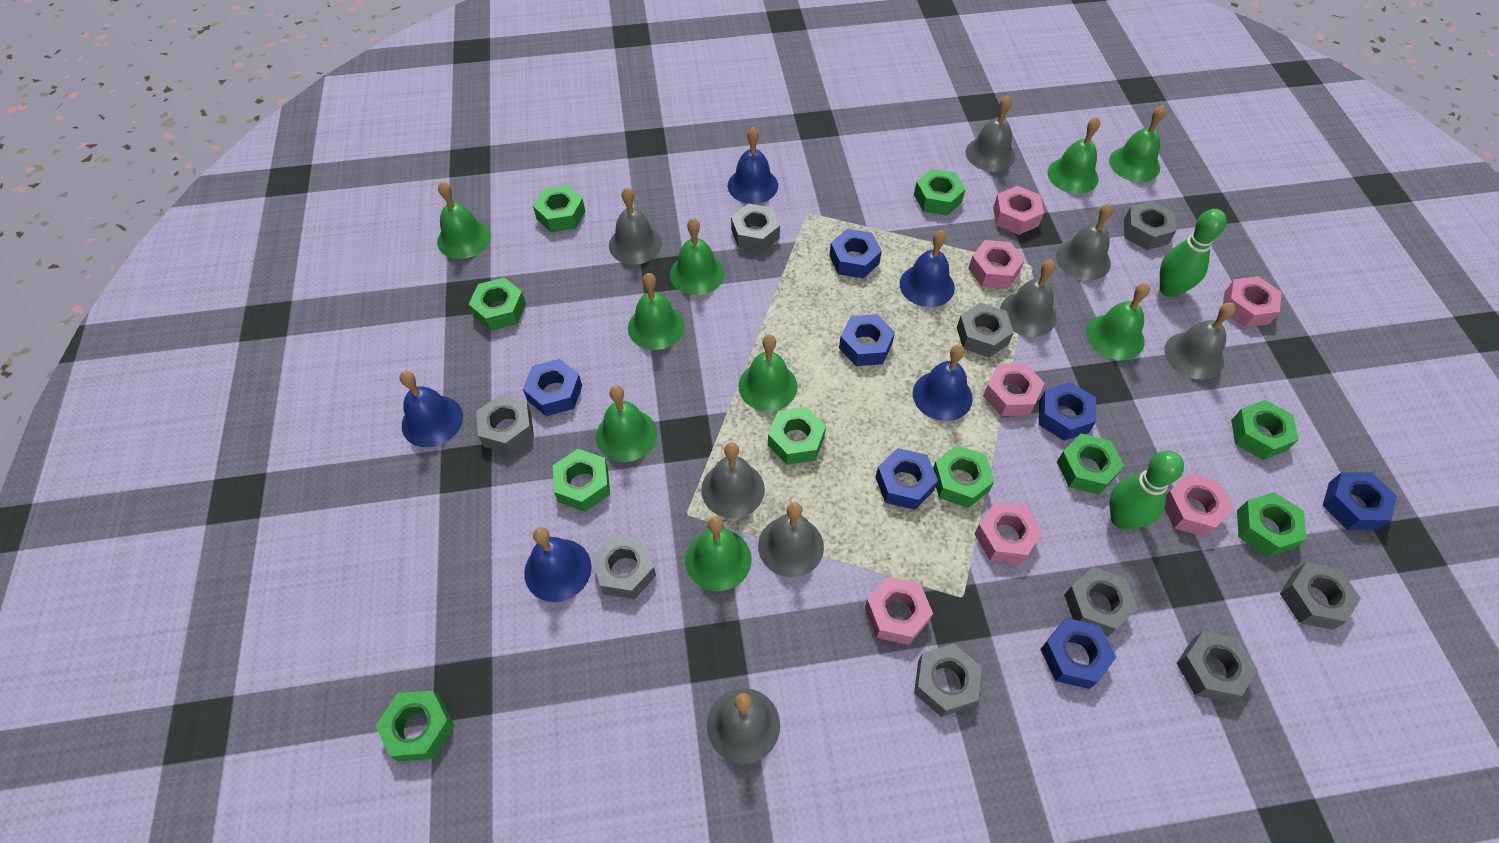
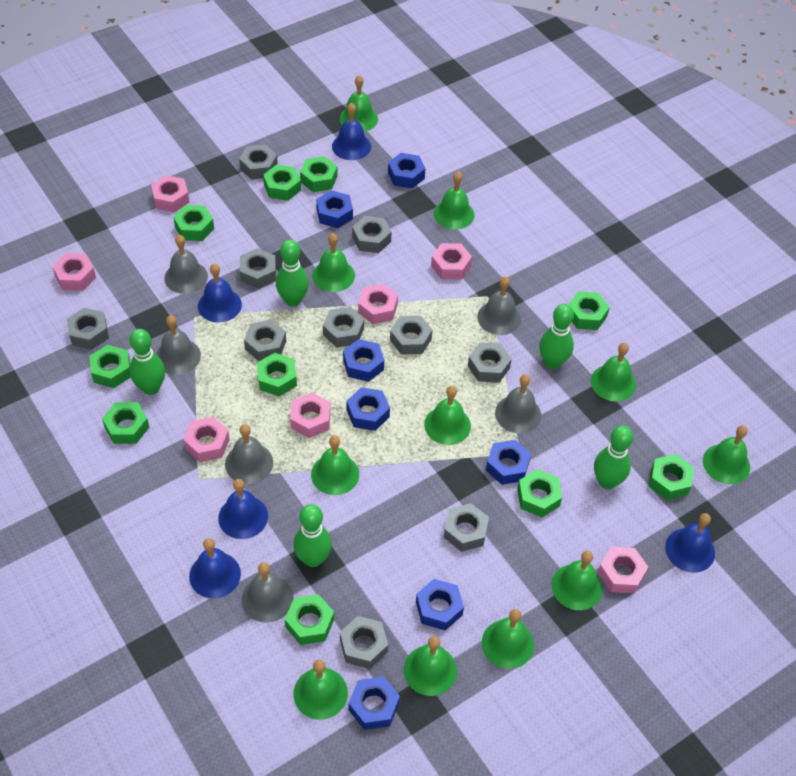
green bell: [437,182,491,259] [596,385,657,462] [628,273,685,350] [670,218,724,295] [685,516,752,591] [738,335,798,411] [1047,117,1100,194] [1086,283,1150,360] [1109,105,1166,182] = 9 -> [294,660,348,720] [311,435,359,495] [312,233,355,292] [340,75,378,132] [404,636,457,696] [424,386,471,445] [434,171,474,229] [482,609,534,669] [551,551,602,610] [591,343,636,401] [703,425,750,484] = 11
green bowling pin: [1109,451,1184,530] [1160,209,1227,298] = 2 -> [129,329,165,395] [276,240,309,307] [293,504,332,567] [539,304,574,369] [594,425,633,489] = 5
grey bell: [609,187,662,265] [701,442,765,518] [707,688,780,764] [758,502,824,577] [966,95,1015,172] [1000,260,1057,337] [1056,203,1113,280] [1164,303,1236,380] = 8 -> [156,315,201,375] [164,235,208,294] [225,424,273,484] [241,562,294,622] [477,276,521,335] [495,374,541,433] = 6
grey nut: [476,395,534,454] [591,534,656,599] [731,203,780,252] [914,643,982,717] [957,302,1014,358] [1064,567,1138,637] [1124,201,1176,250] [1177,631,1258,702] [1280,562,1361,630] = 9 -> [67,308,109,349] [239,145,278,180] [240,248,276,289] [244,320,286,361] [323,307,364,347] [340,616,388,669] [352,216,391,253] [390,316,432,355] [444,503,489,552] [468,342,512,383] = 10

